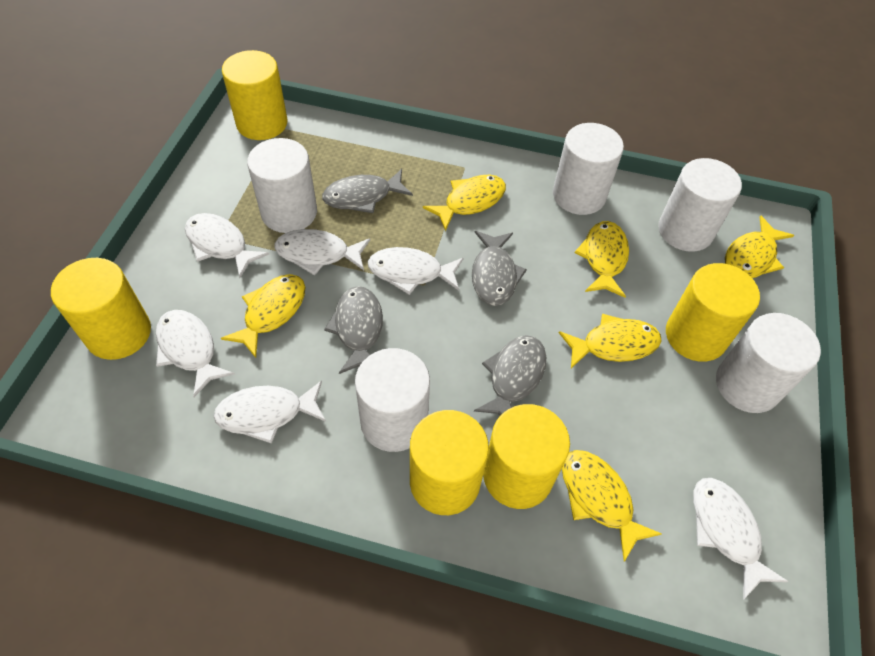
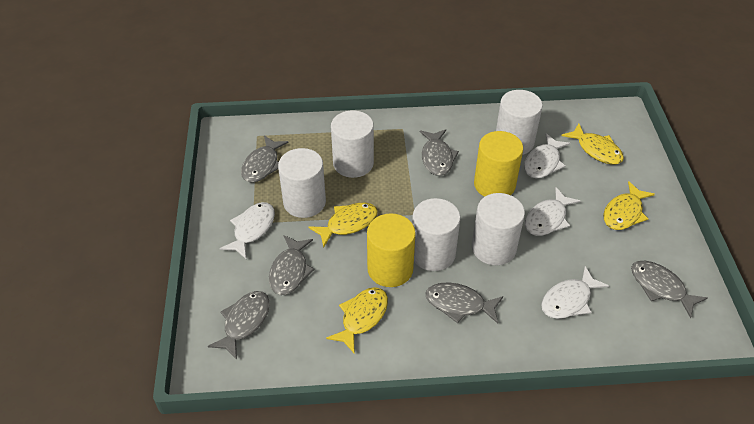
grey fish: [322,169,413,213] [324,286,383,374] [472,231,527,306] [474,335,546,415] = 4 -> [208,291,270,360] [241,135,289,183] [269,235,315,295] [420,129,459,176] [426,283,503,324] [631,261,707,318] = 6
white fish: [156,310,235,397] [185,213,269,278] [214,380,326,444] [274,229,370,276] [368,247,464,295] [693,478,789,600] = 6 -> [220,202,275,259] [524,133,571,178] [525,187,580,236] [541,266,609,319] = 4
yellow cylinder: [51,258,151,360] [222,50,287,140] [410,410,489,515] [483,404,570,509] [666,263,760,362] = 5 -> [367,213,416,287] [474,131,523,197] = 2
yellow fish: [221,274,305,358] [423,175,506,231] [559,314,662,368] [562,450,662,562] [575,221,629,298] [725,215,794,278] = 6 -> [309,203,378,247] [326,287,388,354] [561,123,624,165] [603,181,655,230] = 4

